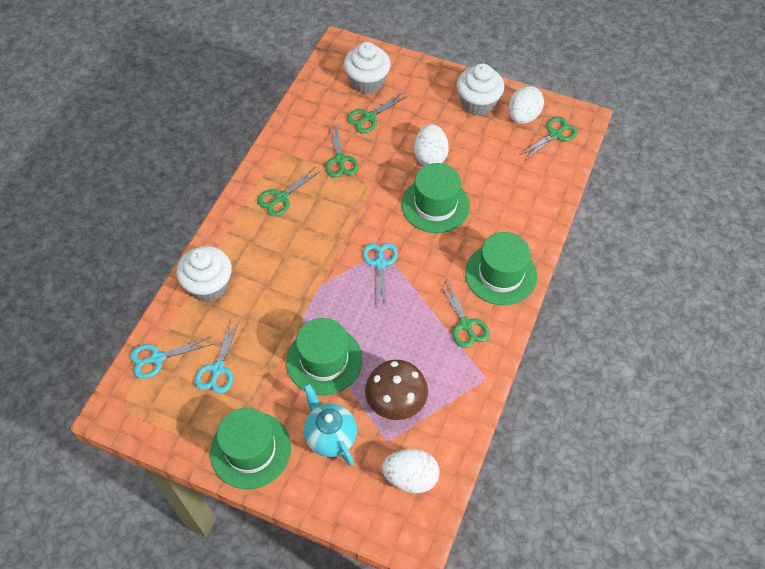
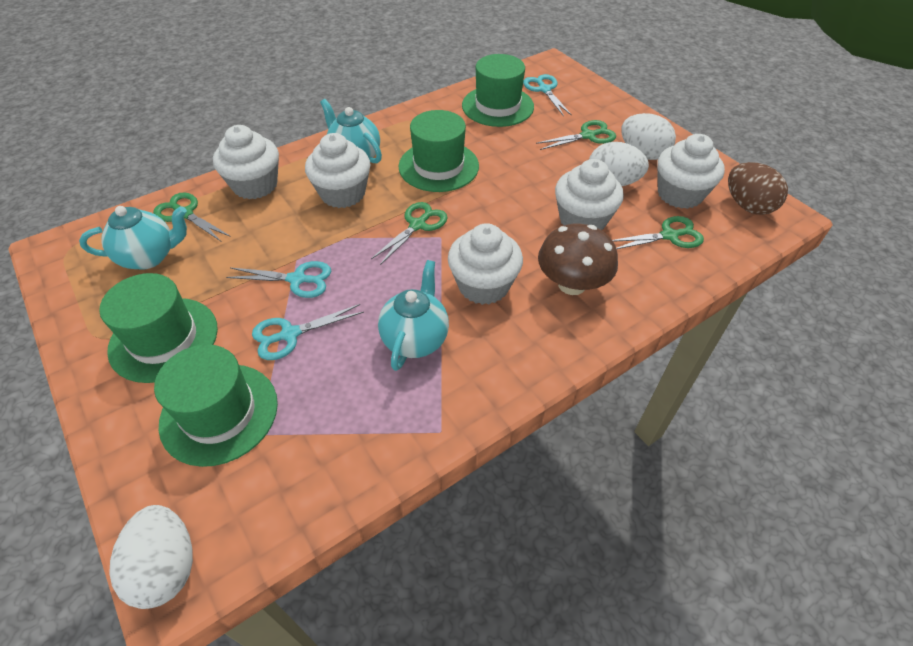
brown egg: none = 0 -> [728,162,788,215] = 1
green scissors: [257,168,321,216] [325,122,358,178] [347,92,408,133] [440,279,490,348] [520,117,578,160] = 5 -> [153,192,231,242] [371,202,448,265] [536,120,616,150] [612,216,704,249] = 4
turquoise teapot: [304,383,357,466] = 1 -> [79,206,187,270] [320,99,382,163] [378,260,449,371] = 3
white cupcake: [176,246,232,302] [344,42,391,94] [457,63,504,116] = 3 -> [213,125,279,199] [305,133,371,208] [448,223,523,305] [555,159,624,230] [657,134,725,209] = 5

